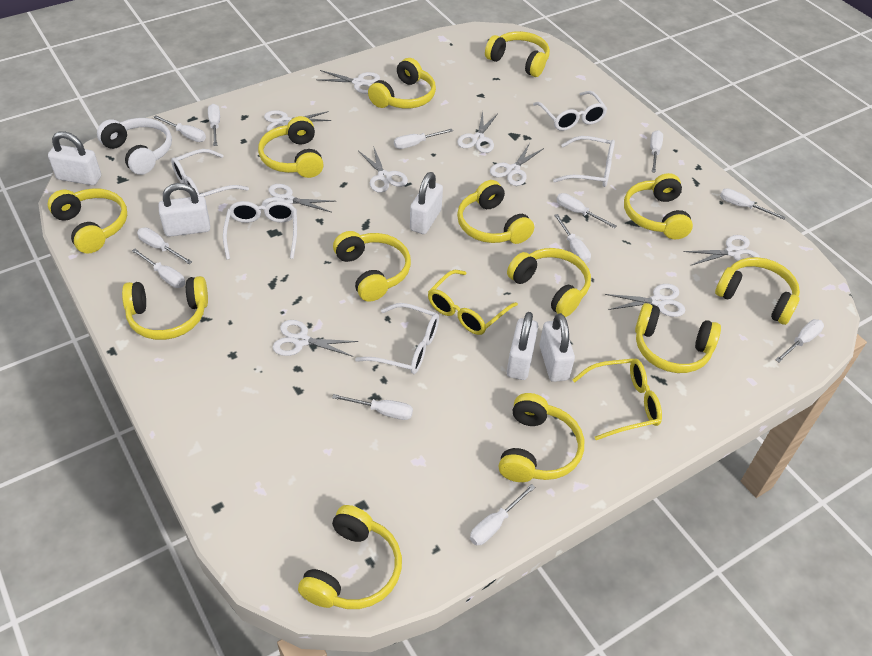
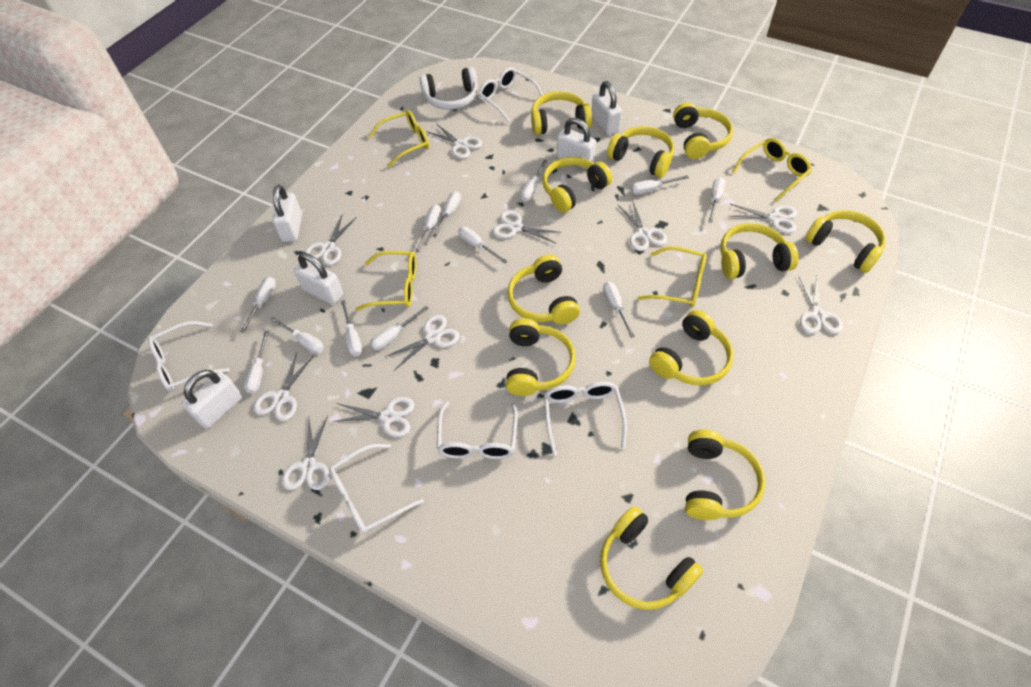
white scissors: [262,184,336,212] [264,110,332,132] [273,320,358,357] [316,70,380,94] [358,146,408,193] [457,111,498,153] [490,143,544,186] [605,284,686,317] [684,235,760,265] = 9 -> [254,352,313,421] [282,415,329,490] [305,214,357,265] [332,397,415,437] [385,315,460,370] [426,123,482,159] [493,211,562,244] [618,202,667,251] [729,204,797,233] [798,276,843,334] = 10
yellow glasses: [428,270,518,335] [572,358,662,440] = 2 -> [356,251,416,311] [369,110,429,168] [638,246,707,308] [732,138,812,202] = 4
yellow headphones: [48,188,127,254] [122,276,208,340] [258,116,324,178] [298,505,402,609] [333,231,411,302] [368,58,436,109] [457,180,534,244] [485,31,550,77] [499,393,584,482] [507,248,591,317] [624,173,693,239] [635,303,721,373] [715,257,800,325] = 13 -> [506,318,576,396] [507,255,580,324] [531,91,592,135] [542,157,613,213] [600,506,703,610] [607,126,674,178] [649,310,734,385] [673,102,733,159] [685,430,765,520] [720,223,799,279] [805,210,886,273] = 11

